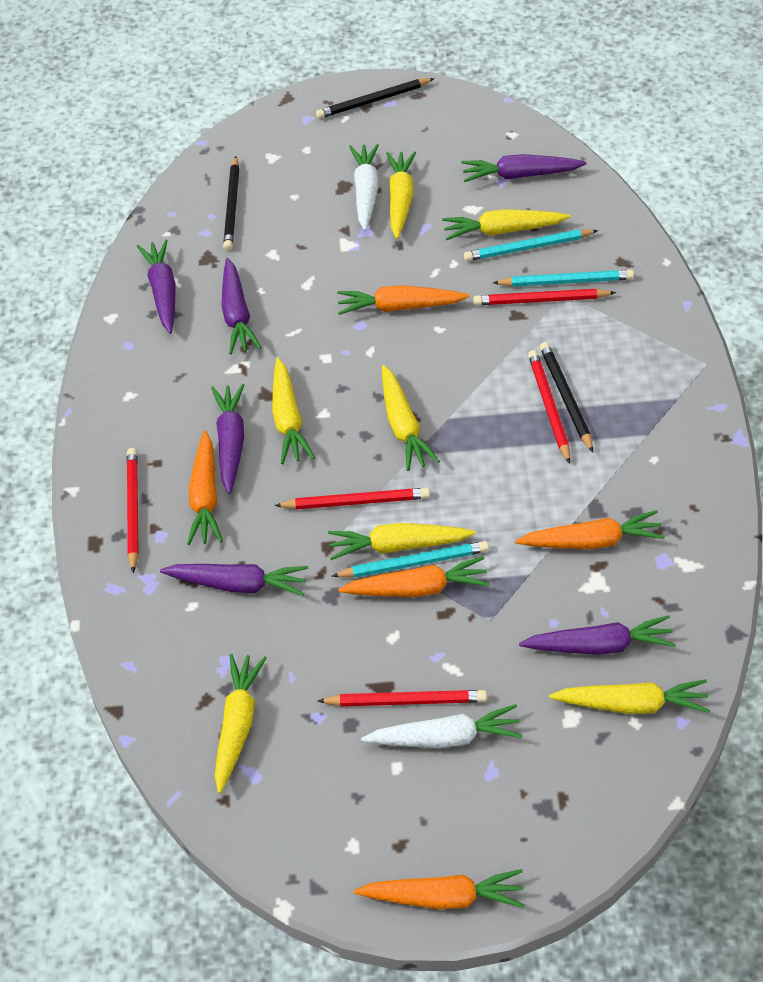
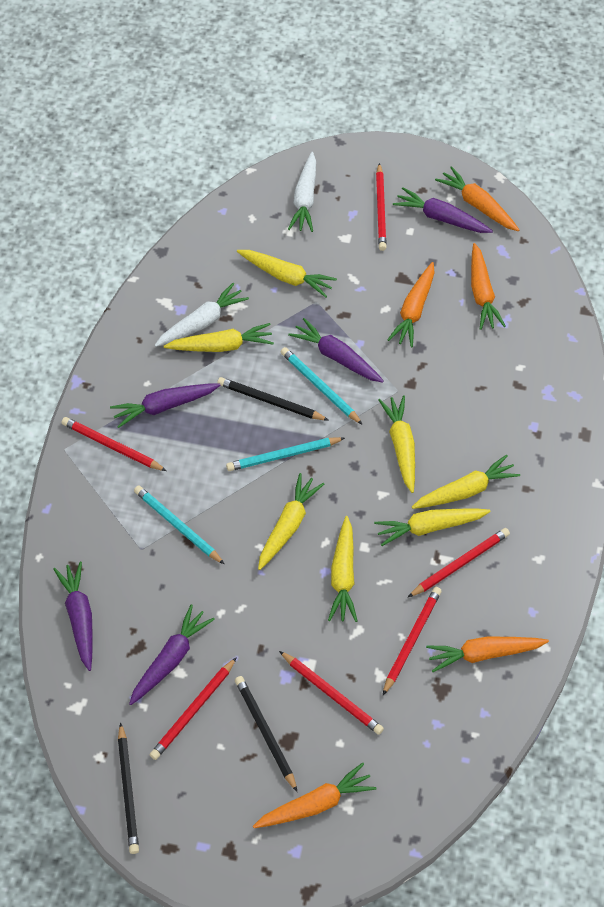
purple carrot: [137,239,176,334] [160,564,308,596] [211,384,244,494] [222,258,262,354] [462,154,586,182] [519,615,676,655] = 6 -> [53,562,93,671] [110,383,220,428] [129,604,215,705] [288,318,384,383] [393,187,493,233] = 5
red pencil: [127,448,139,573] [275,488,430,509] [318,690,487,707] [473,289,616,305] [528,350,570,464] = 5 -> [62,417,166,471] [150,657,237,760] [279,651,384,735] [376,163,387,251] [383,587,442,695] [408,528,510,597] = 6

